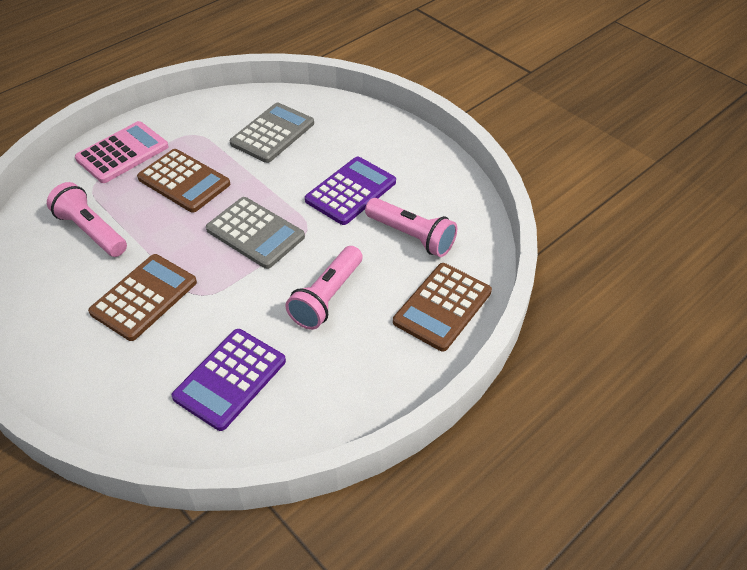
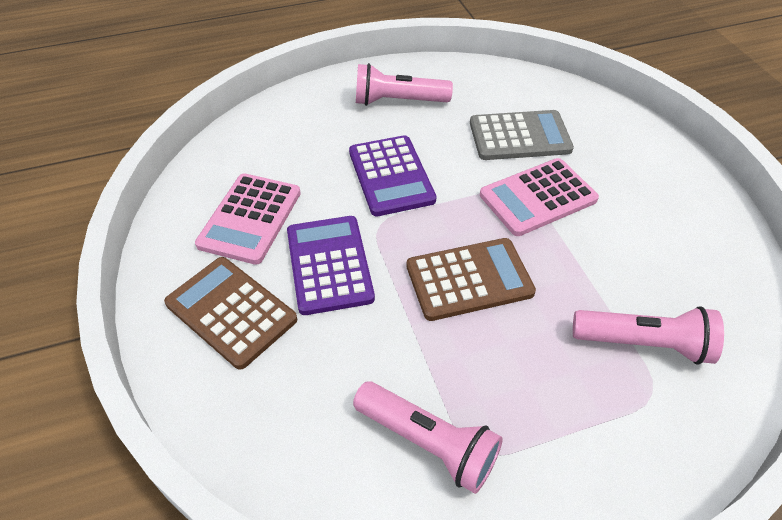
brown calculator: [88,254,197,341] [137,149,230,213] [393,263,492,352] = 3 -> [164,257,297,370] [407,238,536,321] = 2
grey calculator: [206,197,305,269] [230,103,314,163] = 2 -> [470,110,574,160] = 1
pink calculator: [75,121,168,183] = 1 -> [195,173,301,265] [480,158,599,236] = 2

